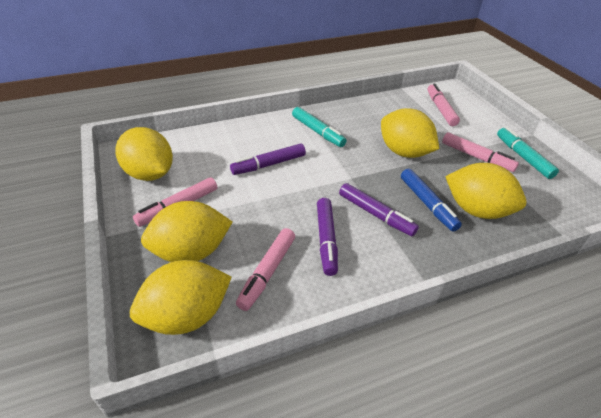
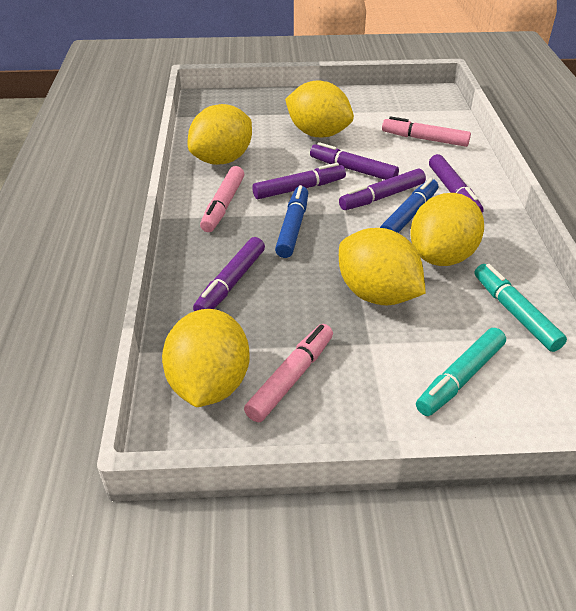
blue marker: [401,169,462,232] = 1 -> [275,185,308,258] [380,178,438,233] = 2
pink marker: [133,177,217,227] [236,228,295,311] [427,84,460,126] [442,132,519,172] = 4 -> [200,166,244,232] [244,324,333,422] [382,116,471,147] = 3
purple marker: [230,144,306,175] [317,198,338,276] [339,183,419,236] = 3 -> [193,237,265,311] [252,163,346,199] [310,142,399,180] [339,169,426,210] [429,154,483,213] = 5

